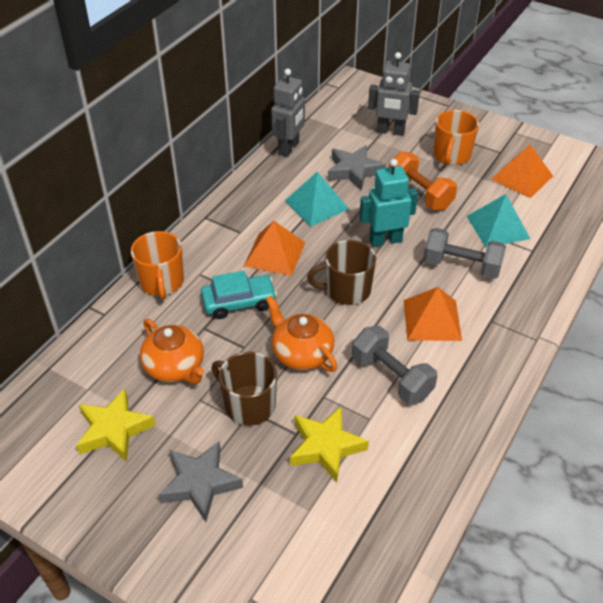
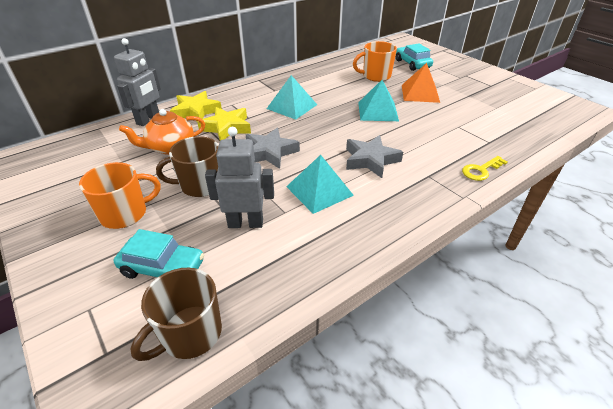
grey dumbbell: [352,326,438,405] [423,228,506,279] = 2 -> none = 0
orange dumbbell: [389,152,457,210] = 1 -> none = 0
orange pyramid: [244,221,305,276] [404,287,462,341] [491,144,553,198] = 3 -> [402,63,440,103] = 1
orange teapot: [140,319,204,384] [266,296,337,372] = 2 -> [119,109,205,155] = 1
turquoise car: [201,271,277,319] = 1 -> [114,229,204,279] [396,43,433,71] = 2
turquoise pyramid: [285,171,349,227] [467,194,530,248] = 2 -> [267,75,317,120] [286,155,354,214] [358,80,399,121] = 3
turquoise robot: [359,159,418,247] = 1 -> none = 0
yellow key: none = 0 -> [462,156,508,181] = 1

